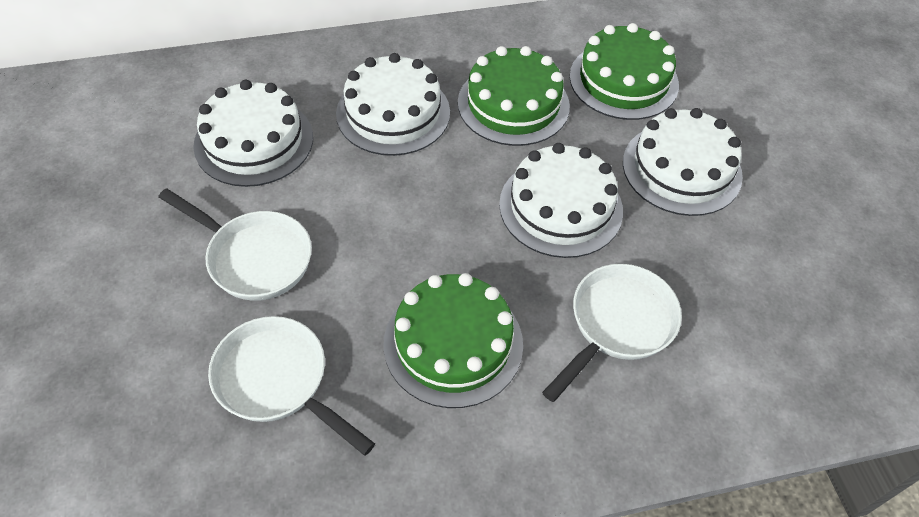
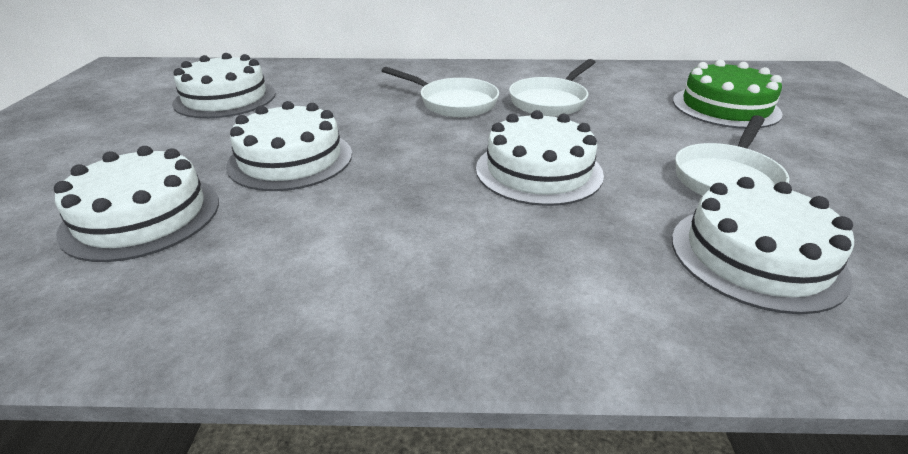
green cake: [383,273,523,408] [458,46,570,146] [570,23,679,120] = 3 -> [673,60,783,129] = 1
white cake: [193,80,313,187] [336,53,450,156] [499,143,623,258] [623,108,743,216] = 4 -> [54,146,219,262] [172,53,276,118] [226,101,352,191] [476,110,604,206] [672,177,854,314] = 5

